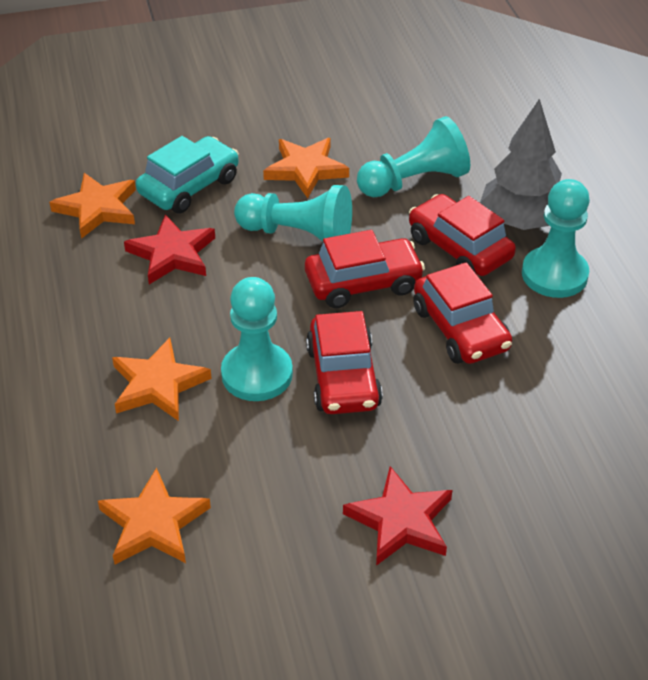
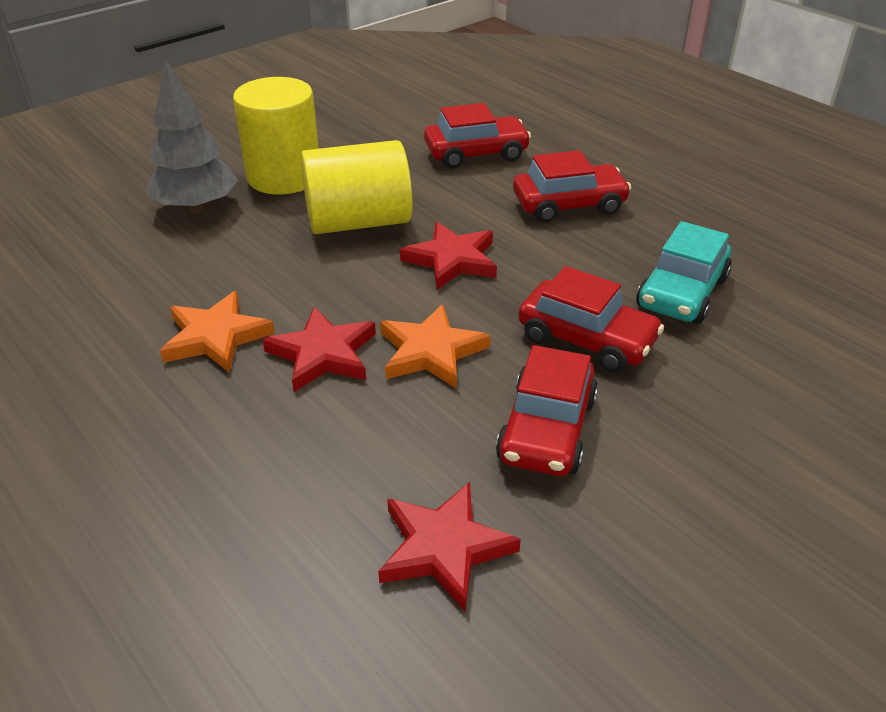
orange star: [49,173,136,239] [98,468,211,564] [112,338,212,421] [263,138,349,198] = 4 -> [160,291,275,373] [380,304,490,389] = 2
red star: [124,214,215,284] [343,466,452,566] = 2 -> [263,307,376,392] [378,482,521,611] [400,222,497,290] = 3
turquoise pawn: [221,277,293,401] [234,185,352,241] [357,116,470,197] [522,179,590,298] = 4 -> none = 0
yellow cylinder: none = 0 -> [233,77,319,195] [301,140,412,234] = 2

